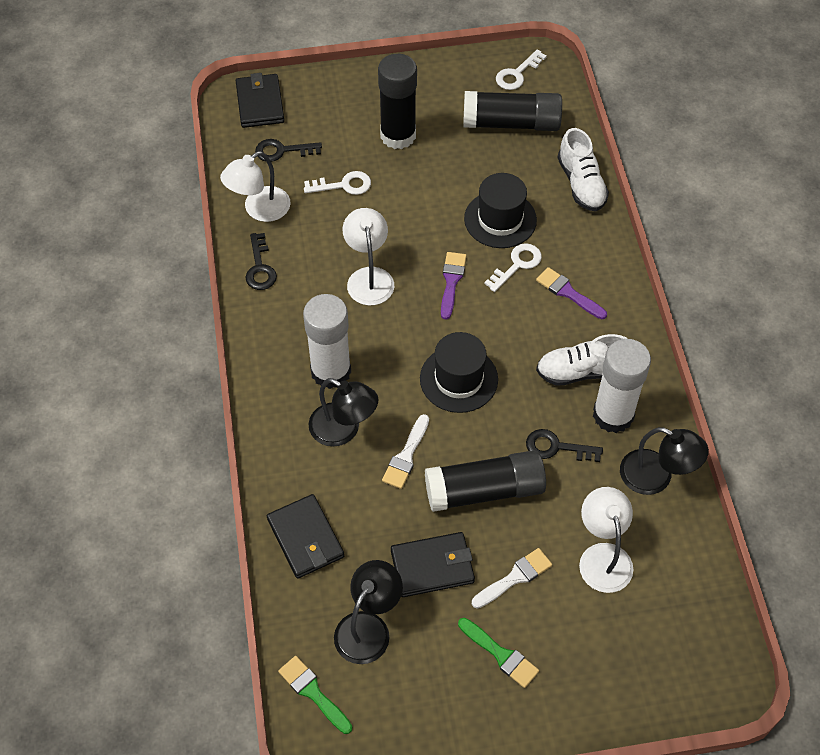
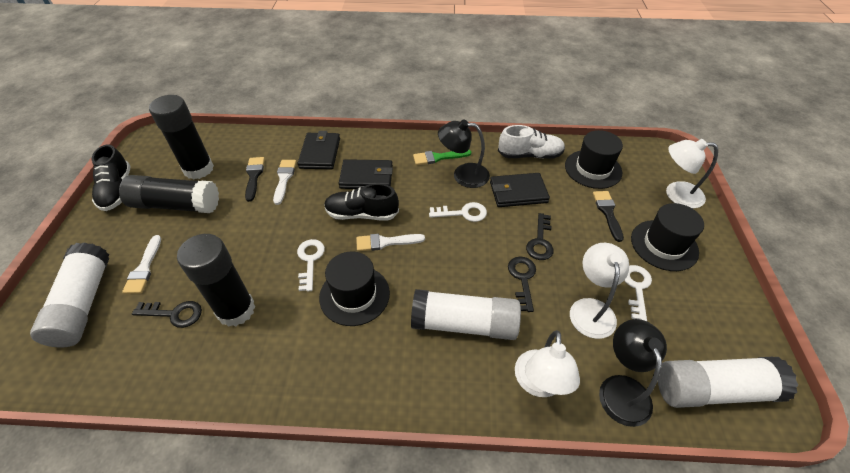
black brush: none = 0 -> [245,157,265,202] [593,191,624,242] = 2
black hat: [420,332,498,413] [464,173,537,248] = 2 -> [319,252,390,326] [565,130,623,189] [631,203,704,271] = 3
black lamp: [309,378,378,447] [334,560,403,664] [620,427,709,495] = 3 -> [438,119,490,188] [599,319,667,427] = 2
black shoe: none = 0 -> [92,144,130,211] [324,184,399,221] = 2
green brush: [278,656,352,734] [458,618,539,688] = 2 -> [413,150,471,165] = 1
purple brush: [441,252,467,320] [536,267,607,319] = 2 -> none = 0
white brush: [382,414,429,489] [472,548,552,609] = 2 -> [122,235,161,294] [273,160,296,205] [356,234,425,251] = 3
white glue stick: [303,294,351,389] [593,339,651,433] = 2 -> [30,242,109,347] [411,289,521,340] [658,357,798,408] = 3
white shoe: [536,334,628,386] [557,128,609,211] = 2 -> [498,125,565,159] = 1

